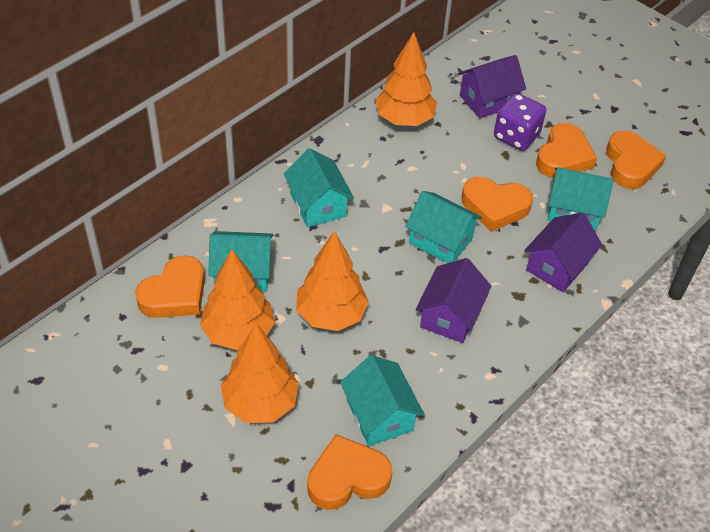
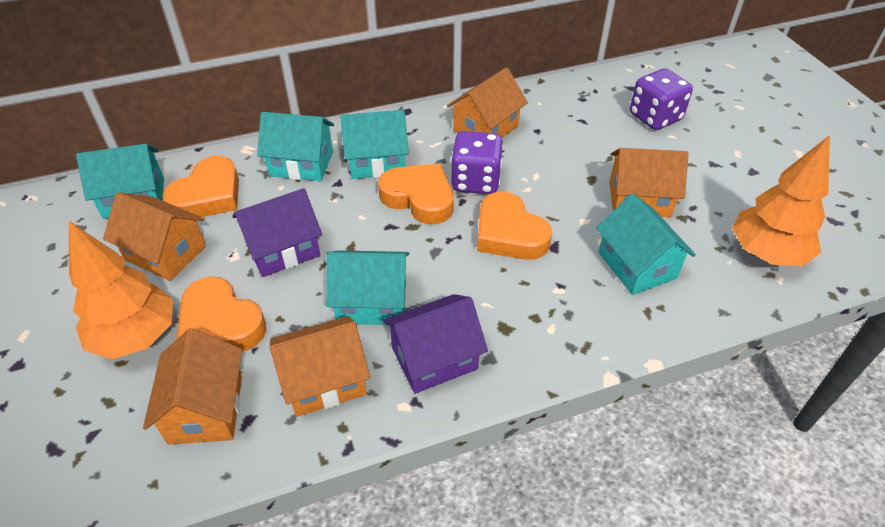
orange heart: [135,255,205,318] [307,434,392,510] [461,177,533,232] [536,123,597,178] [606,131,667,189] = 5 -> [162,156,239,217] [176,276,266,352] [378,164,454,224] [477,192,552,260] = 4
orange house: none = 0 -> [103,192,206,281] [143,328,242,445] [270,316,370,417] [447,67,528,138] [609,148,689,218] = 5
orange tree: [200,249,275,350] [221,323,299,423] [296,231,369,331] [375,32,437,126] = 4 -> [69,221,173,359] [732,135,830,266] = 2
purple dice: [494,93,546,151] = 1 -> [451,131,503,194] [630,68,693,130] = 2
purple house: [416,258,491,343] [458,55,526,119] [524,213,602,292] = 3 -> [232,188,322,277] [382,294,488,394] = 2

